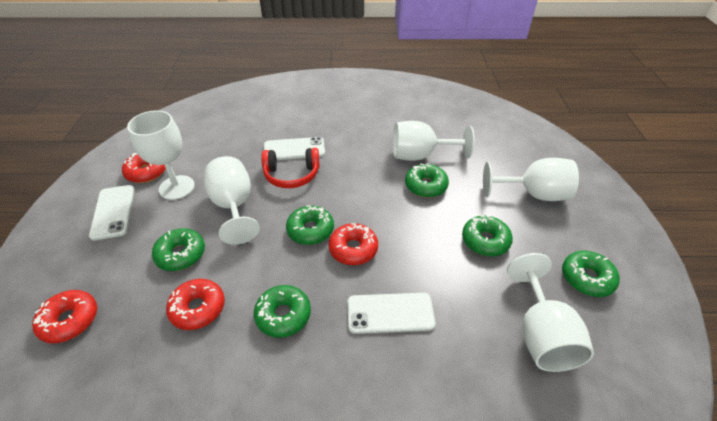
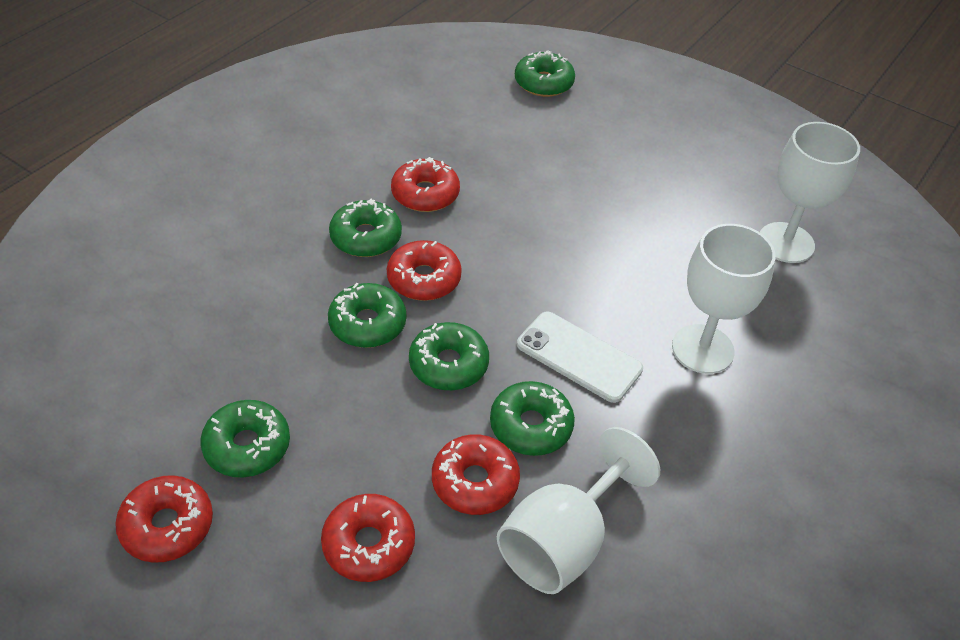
red donut: [32,290,97,343] [122,153,166,183] [166,279,225,330] [329,223,378,265] = 4 -> [115,475,213,563] [321,494,415,582] [387,240,462,301] [391,157,460,212] [432,434,520,515] = 5
red headphones: [261,148,320,188] = 1 -> none = 0
white goblet: [127,110,195,200] [204,156,260,245] [393,121,474,161] [483,158,579,201] [507,253,594,372] = 5 -> [497,427,660,594] [672,224,776,374] [760,122,860,263] = 3
white phone: [89,185,135,241] [264,137,325,160] [347,293,436,334] = 3 -> [517,311,643,403] = 1

